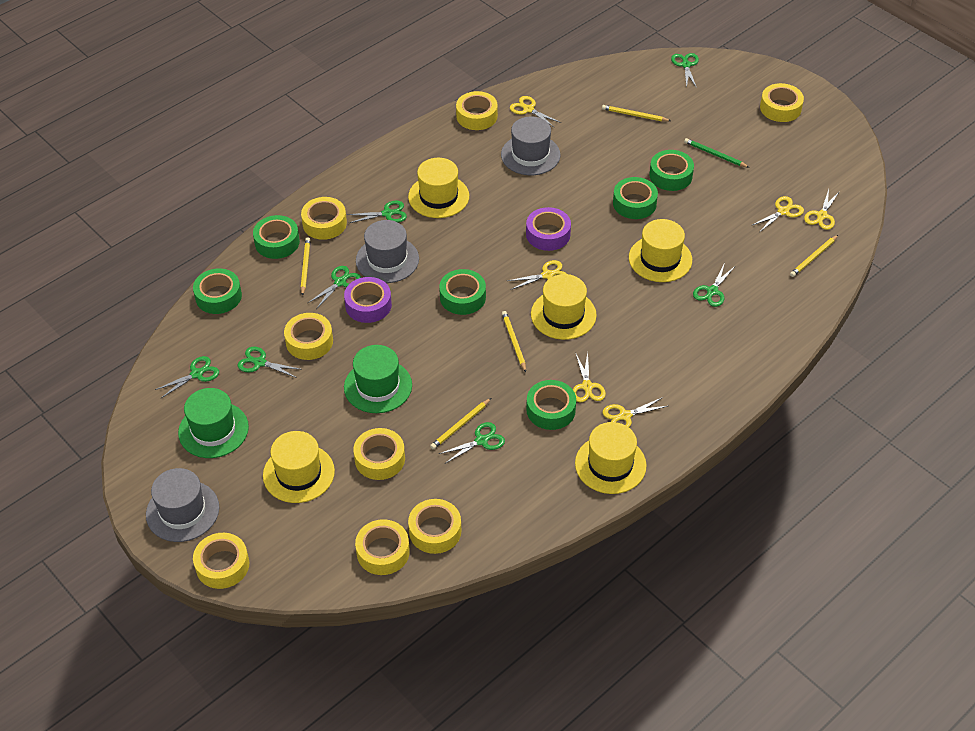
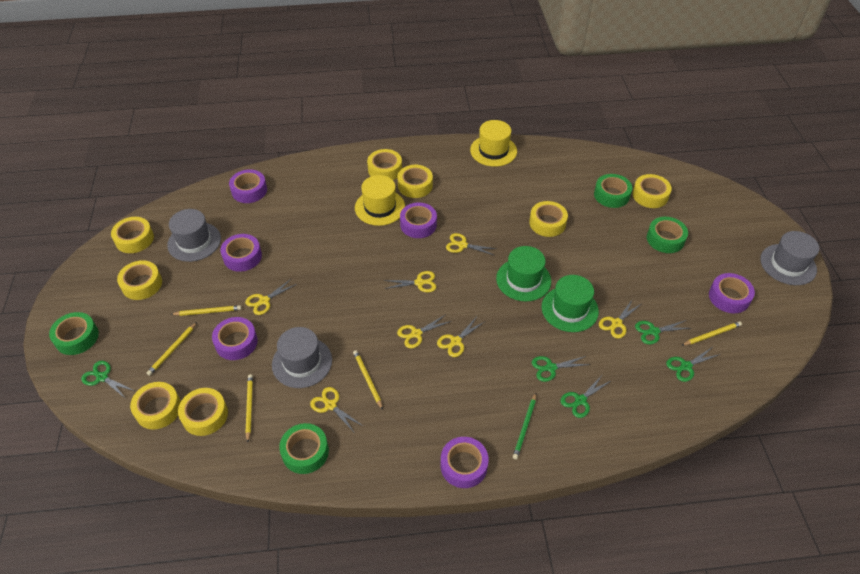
green scissors: [155,356,219,398] [238,347,300,378] [308,266,361,309] [347,201,407,223] [439,422,505,463] [671,53,699,88] [693,264,735,307] = 7 -> [81,361,134,399] [532,356,590,382] [560,374,611,418] [635,320,690,345] [666,348,720,382] = 5
green tape: [193,268,242,314] [253,215,300,259] [439,269,486,315] [526,380,576,430] [613,177,658,219] [650,150,694,191] = 6 -> [49,312,99,355] [279,423,329,474] [594,174,632,208] [647,217,688,253] = 4
purple tape: [344,277,392,323] [526,207,571,251] = 2 -> [212,317,258,360] [220,234,262,272] [229,169,267,203] [400,202,437,238] [441,437,489,488] [709,273,755,313] = 6
yellow hat: [263,431,335,503] [408,158,469,218] [531,274,597,340] [575,422,647,494] [629,219,692,282] = 5 -> [355,175,405,226] [470,120,517,167] = 2
yellow scissors: [508,260,567,290] [510,96,561,127] [573,352,606,402] [603,397,668,427] [751,196,804,232] [804,189,840,230] = 6 -> [245,279,297,315] [310,387,363,432] [384,271,436,292] [397,315,451,348] [437,318,484,357] [446,233,496,255] [599,299,641,339] = 7

